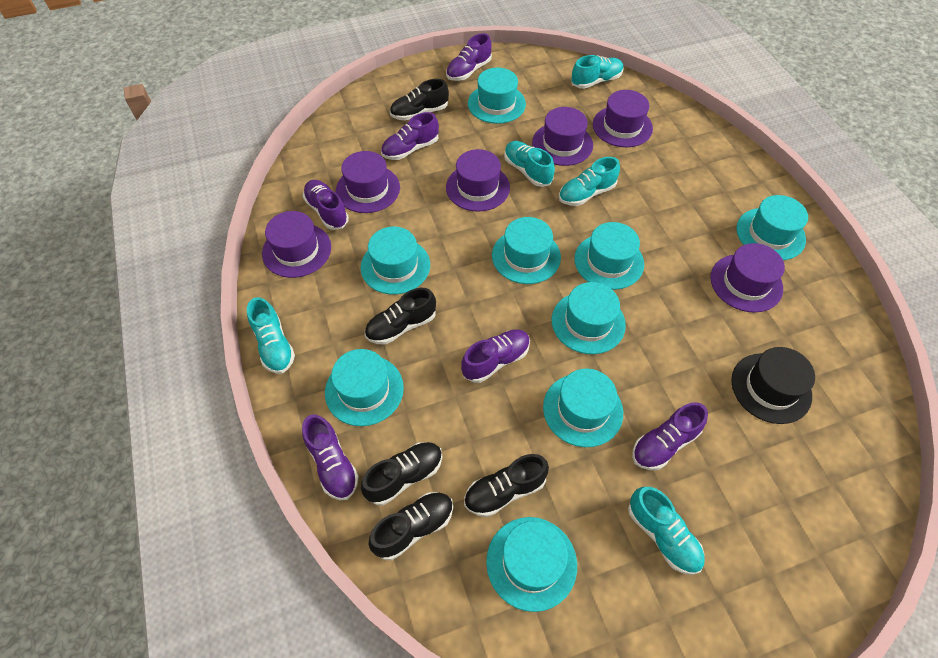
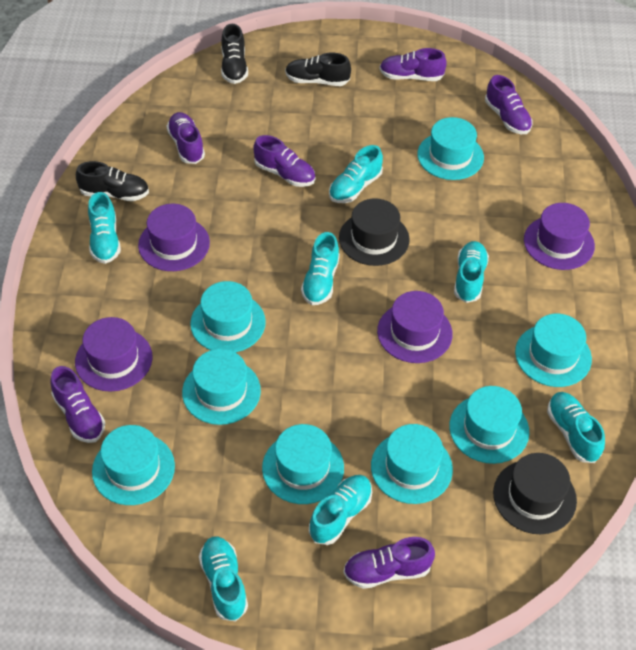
black hat: [731,347,815,424] = 1 -> [339,198,410,266] [493,453,577,534] = 2
black shoe: [361,442,442,505] [365,288,436,345] [368,492,453,560] [390,79,449,121] [464,454,549,517] = 5 -> [76,161,149,201] [221,24,248,84] [285,52,351,86] = 3
purple hat: [262,211,331,278] [336,151,400,213] [446,149,510,212] [532,107,593,166] [593,90,653,147] [710,243,785,313] = 6 -> [75,317,153,392] [138,204,210,271] [377,291,452,363] [524,203,595,270] = 4
turquoise hat: [325,349,404,426] [360,227,430,295] [468,68,526,124] [486,517,577,612] [492,217,561,284] [543,369,623,447] [552,282,626,354] [574,222,644,290] [736,195,808,260] = 9 -> [92,425,175,505] [182,349,261,425] [190,281,266,352] [262,424,344,504] [371,424,453,504] [417,117,484,180] [449,386,529,464] [515,314,592,387] = 8
turquoise shoe: [247,297,295,374] [504,141,555,187] [559,157,620,206] [571,55,624,89] [628,487,705,575] = 5 -> [88,192,121,264] [199,536,248,622] [301,232,340,305] [309,475,372,545] [329,145,383,203] [454,241,489,303] [547,392,605,463] = 7

